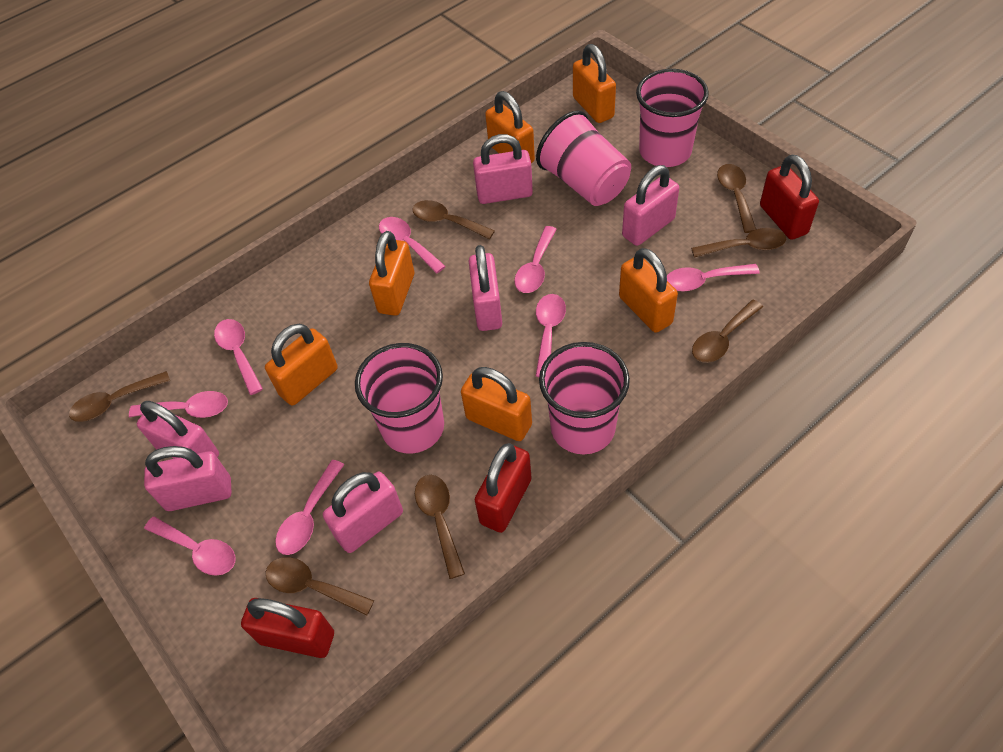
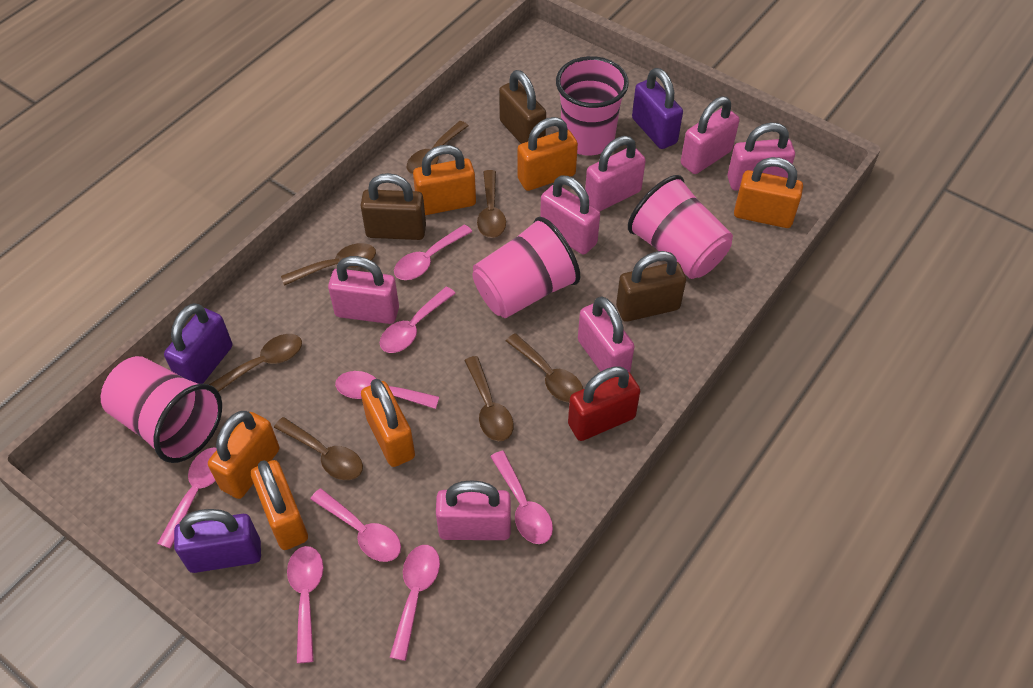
brown padlock: none = 0 -> [360,173,426,240] [499,70,546,144] [616,251,686,322] = 3
pink padlock: [137,401,219,459] [144,446,232,511] [323,472,403,553] [469,245,502,331] [473,134,533,204] [622,165,679,246] = 6 -> [328,256,399,324] [436,480,511,540] [540,176,600,255] [578,296,635,373] [585,136,646,211] [681,96,740,174] [727,122,795,191] = 7
purple padlock: none = 0 -> [164,303,232,384] [174,509,261,573] [632,68,683,149] = 3
red padlock: [241,598,334,658] [475,443,532,533] [760,155,819,240] = 3 -> [568,367,640,441] = 1

